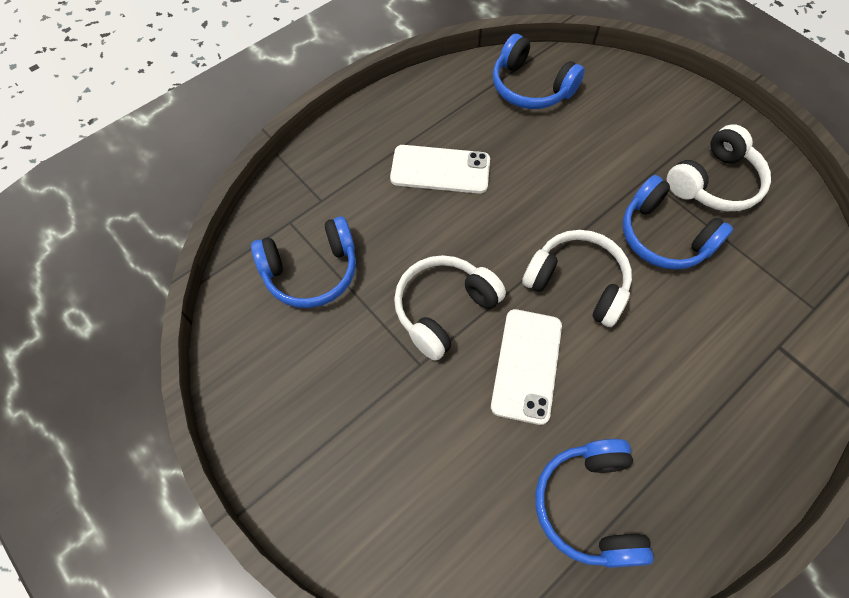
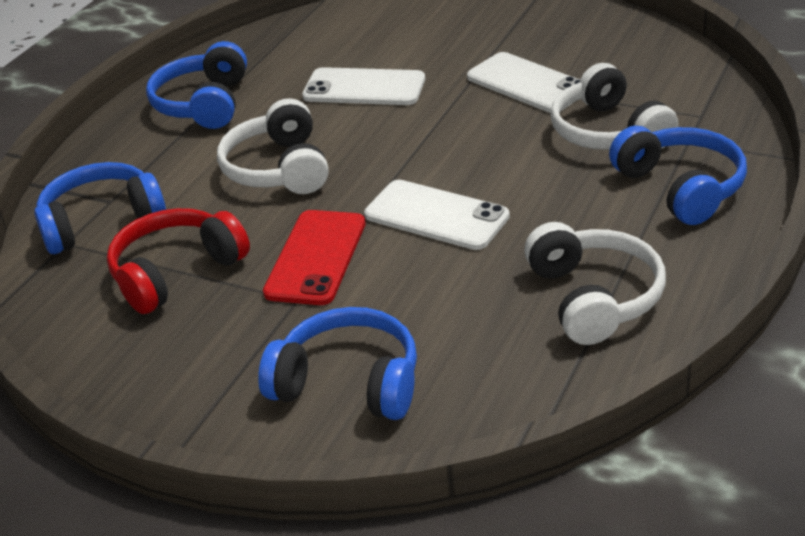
red headphones: none = 0 -> [107,208,250,314] = 1
red phone: none = 0 -> [263,210,366,305] = 1
white phone: [390,145,490,194] [491,309,562,425] = 2 -> [302,67,425,105] [364,180,510,250] [467,52,580,113] = 3

